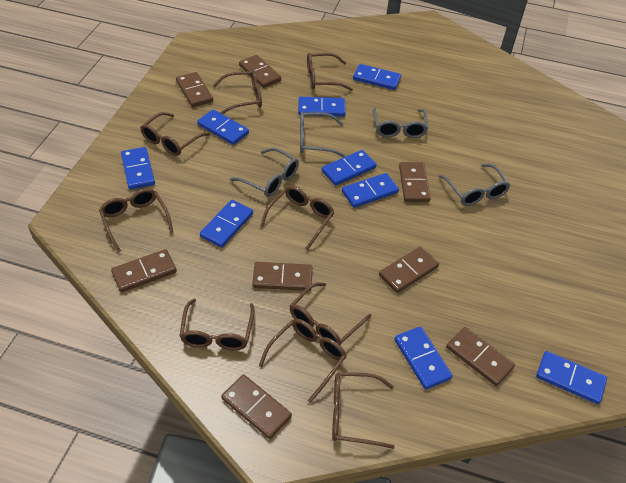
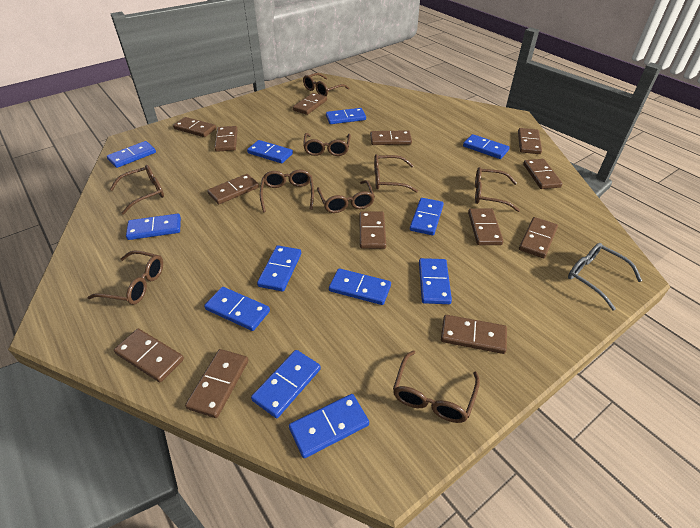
blue domino: [121,147,155,190] [197,109,249,145] [200,200,253,248] [298,97,346,117] [322,150,376,186] [342,173,399,208] [353,64,401,90] [395,327,453,390] [536,351,607,404] = 9 -> [107,141,156,168] [126,214,181,240] [204,287,270,331] [247,140,293,163] [251,350,321,418] [257,245,301,292] [289,394,369,458] [326,108,366,124] [329,268,391,305] [410,198,444,235] [419,258,452,304] [463,134,510,159] = 12
brown domino: [111,249,177,292] [176,72,213,107] [221,374,292,439] [239,55,281,88] [252,262,312,291] [379,246,439,293] [399,162,431,202] [446,327,515,386] = 8 -> [114,329,184,382] [173,117,216,137] [185,349,248,418] [207,174,259,204] [215,126,238,152] [293,93,327,115] [359,211,386,249] [370,130,412,145] [441,315,507,354] [468,208,504,245] [518,128,542,154] [519,217,558,258] [523,159,563,189] = 13
grey glasses: [230,148,299,197] [300,112,346,158] [373,108,428,138] [439,164,510,206] = 4 -> [568,243,642,311] = 1

